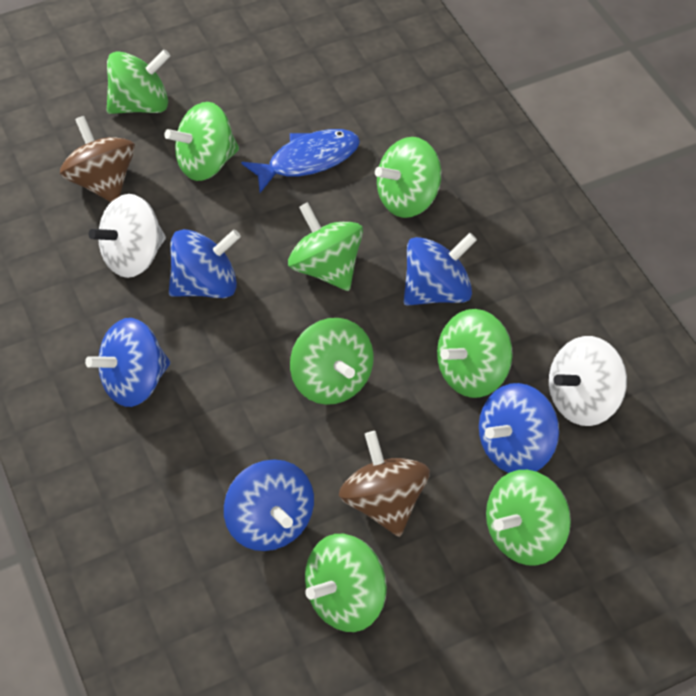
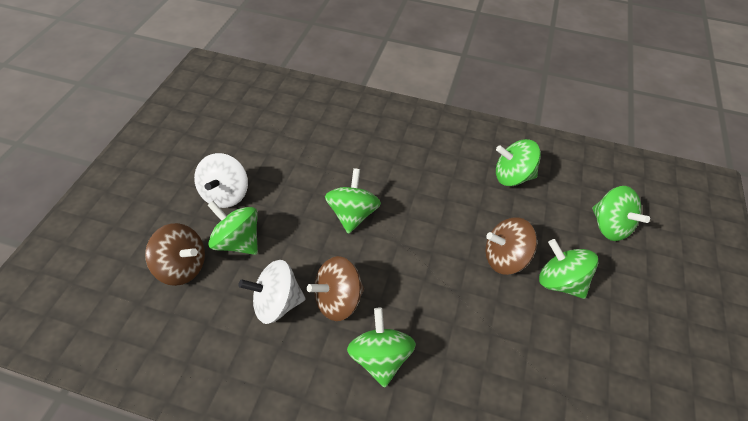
blue fish: [241,129,360,193] = 1 -> none = 0
blue spinning top: [85,318,170,407] [169,229,241,298] [224,459,314,551] [404,233,477,306] [479,383,559,473] = 5 -> none = 0
brown spinning top: [60,116,135,202] [339,431,430,537] = 2 -> [145,223,205,286] [307,256,364,321] [486,217,537,275] = 3
green spinning top: [107,49,170,114] [164,102,239,181] [288,202,363,291] [290,318,374,405] [305,534,387,632] [375,137,441,218] [437,309,513,398] [486,470,571,565] = 8 -> [207,201,258,255] [325,168,381,234] [347,308,416,388] [496,139,541,186] [539,239,598,299] [592,186,650,241] = 6

